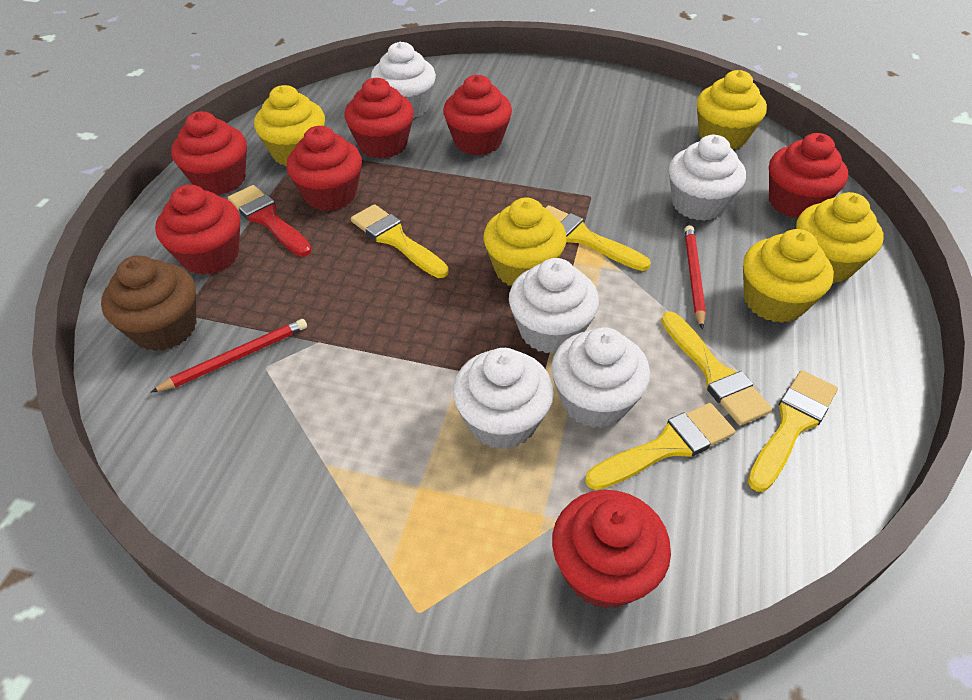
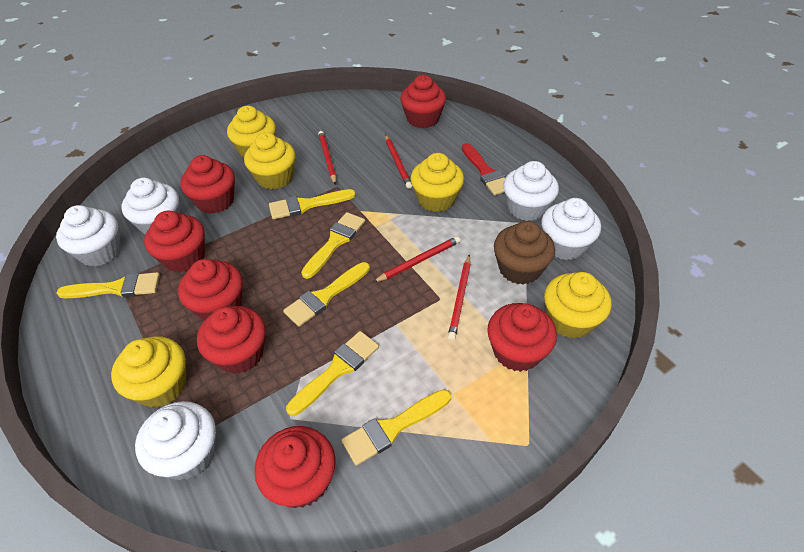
red pencil: [150,319,307,393] [685,225,706,330] = 2 -> [318,131,336,185] [373,236,460,283] [385,134,412,189] [448,255,471,340] = 4
yellow brush: [351,204,449,278] [546,205,651,271] [585,403,735,490] [661,311,772,425] [748,370,838,492] = 5 -> [57,272,160,298] [269,189,356,219] [283,262,370,327] [286,331,379,416] [301,212,365,279] [341,389,451,466] = 6

